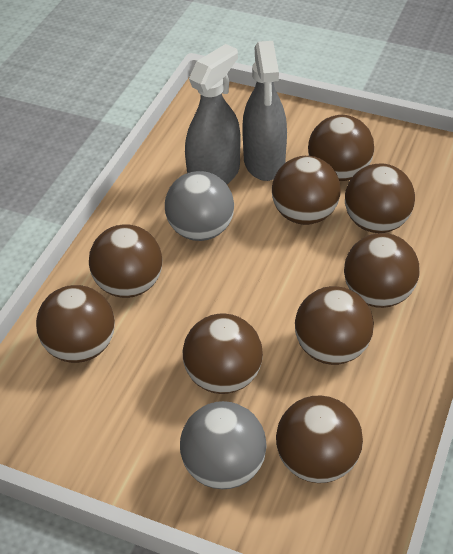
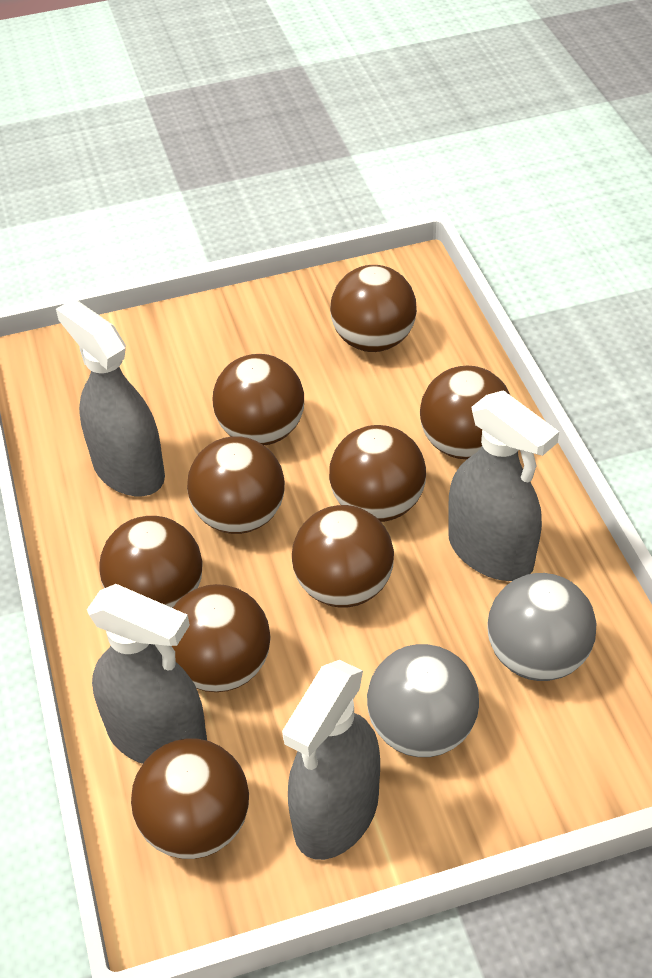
grey spray bottle: [185,44,240,184] [242,41,287,181] = 2 -> [56,299,165,496] [87,584,207,764] [282,660,380,860] [448,390,559,581] = 4

